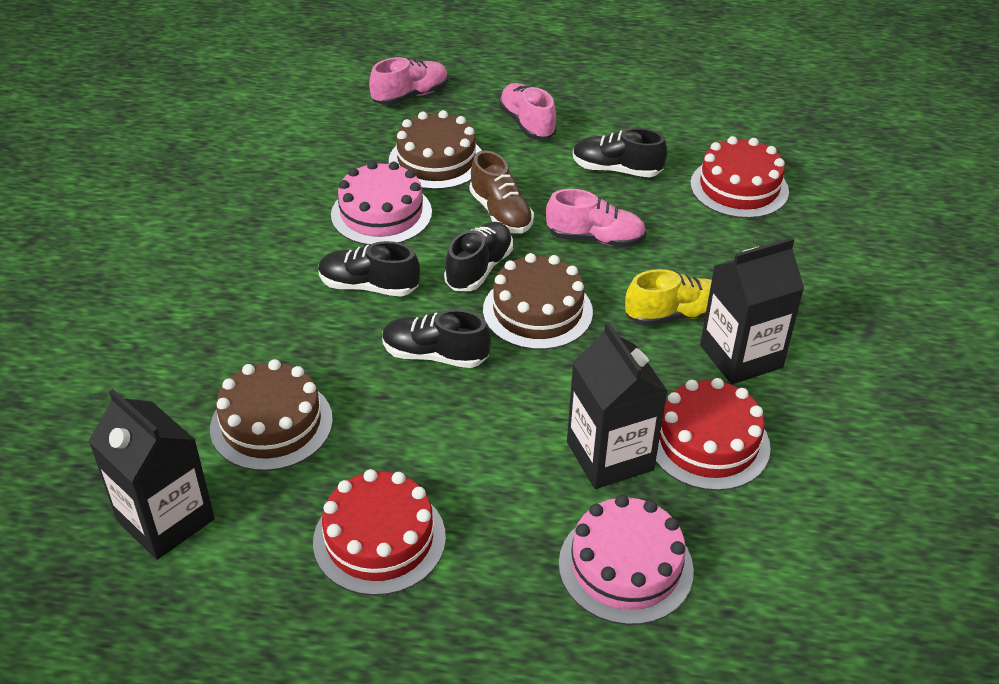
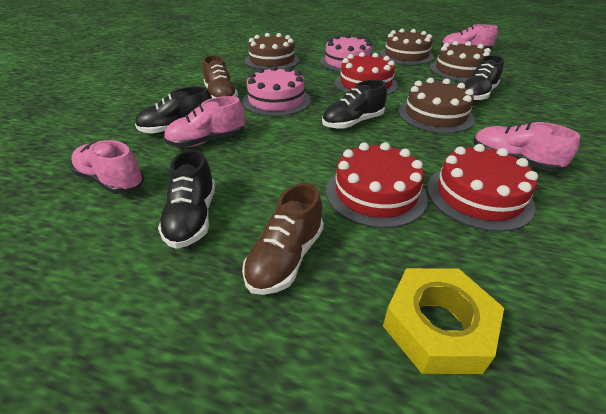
black carton: [89,389,215,560] [567,322,667,489] [700,238,804,384] = 3 -> none = 0
brown cake: [210,359,333,471] [389,110,482,190] [483,253,593,350] = 3 -> [245,33,300,70] [380,29,434,65] [398,78,475,133] [430,41,491,82] = 4
brown shoe: [469,151,534,234] = 1 -> [203,55,238,98] [242,183,324,295] = 2
pink shoe: [369,57,448,105] [499,83,557,139] [546,189,646,247] = 3 -> [70,140,144,194] [164,96,245,147] [441,24,498,49] [473,122,580,172] = 4
yellow nut: none = 0 -> [383,268,504,374] = 1
yellow shoe: [625,269,712,326] = 1 -> none = 0

